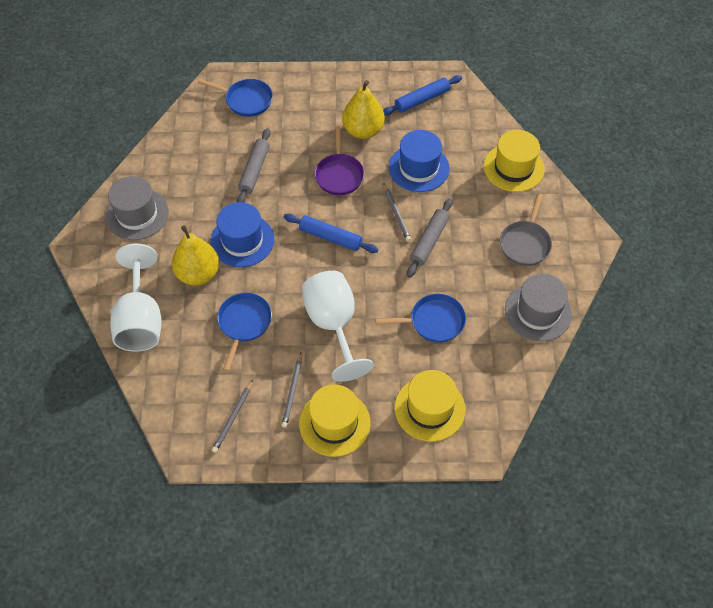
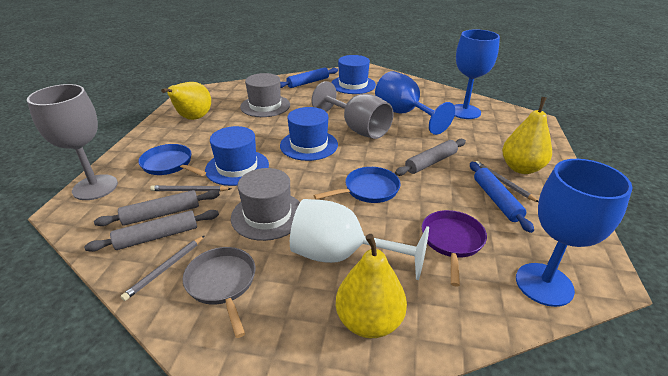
blue goblet: none = 0 -> [375,71,455,135] [454,29,500,119] [516,159,633,307] = 3
blue hat: [210,202,274,267] [389,130,450,192] = 2 -> [205,126,269,186] [280,107,338,161] [331,55,376,94] = 3
blue pan: [198,79,273,117] [217,293,272,371] [375,294,466,342] = 3 -> [138,144,206,176] [314,167,401,203] = 2
grey goblet: none = 0 -> [27,84,118,200] [312,81,394,139] = 2
grey rolling pin: [237,128,270,202] [407,199,452,278] = 2 -> [84,210,219,252] [94,190,220,226] [395,139,466,176] = 3
white goblet: [110,244,162,352] [302,271,374,382] = 2 -> [290,199,429,280] = 1
yellow hat: [299,384,371,457] [395,370,466,442] [484,130,545,192] = 3 -> none = 0
yellow pear: [172,225,219,286] [342,80,385,139] = 2 -> [161,82,211,120] [336,234,407,338] [502,97,552,174] = 3

